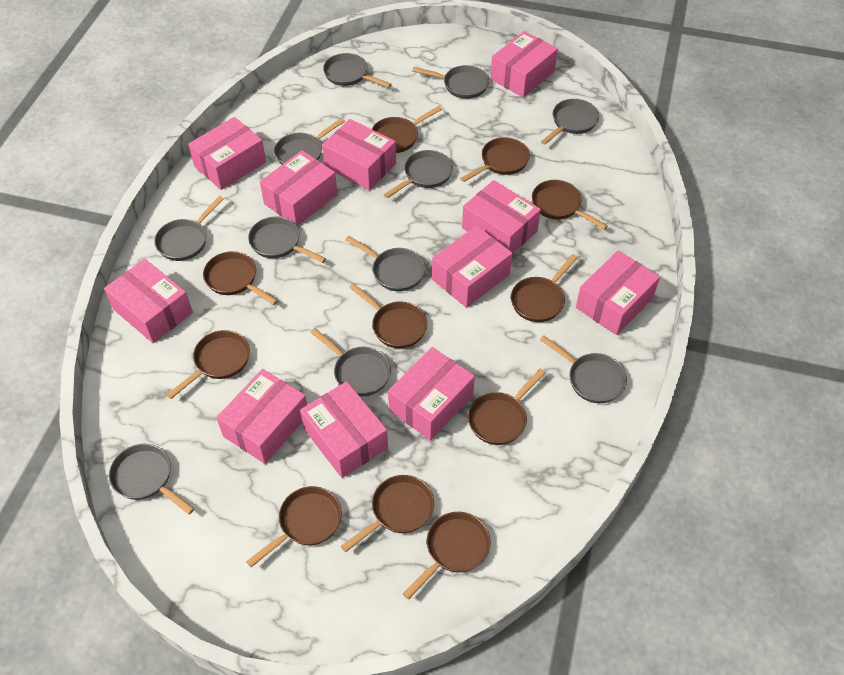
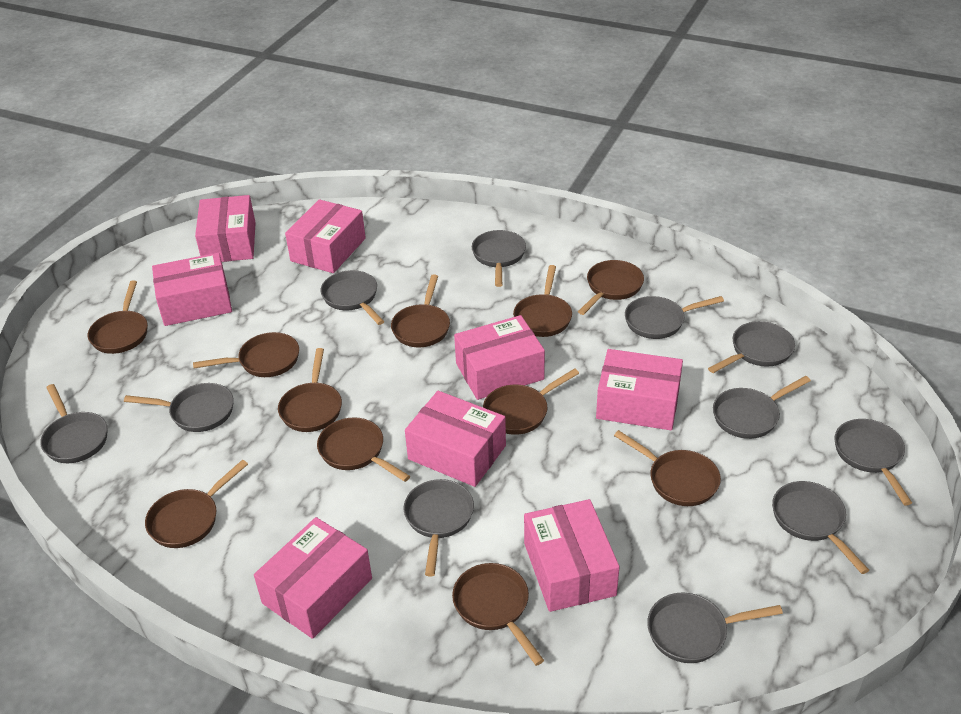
pink box: [104,259,193,343] [188,117,266,190] [217,369,307,464] [260,150,337,226] [300,381,388,478] [322,119,396,190] [388,347,475,440] [432,226,512,308] [462,180,541,254] [490,31,558,97] [576,250,660,335] = 11 -> [152,253,232,326] [195,195,256,262] [254,517,372,639] [285,199,366,273] [405,391,506,487] [454,315,545,400] [524,499,619,612] [596,349,683,430] = 8

